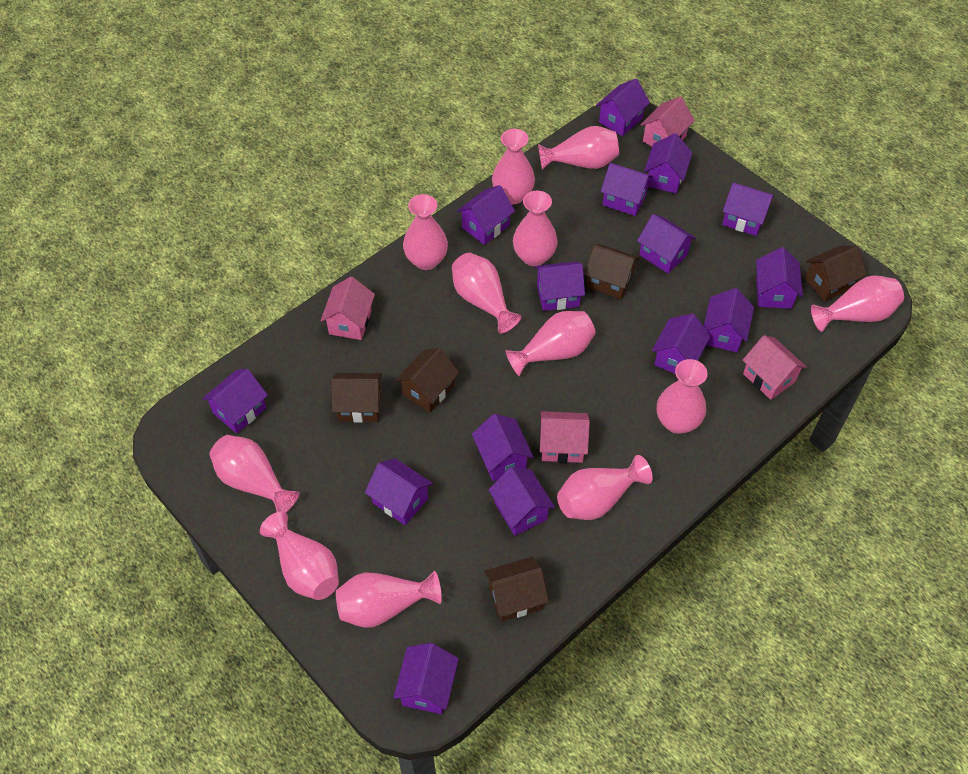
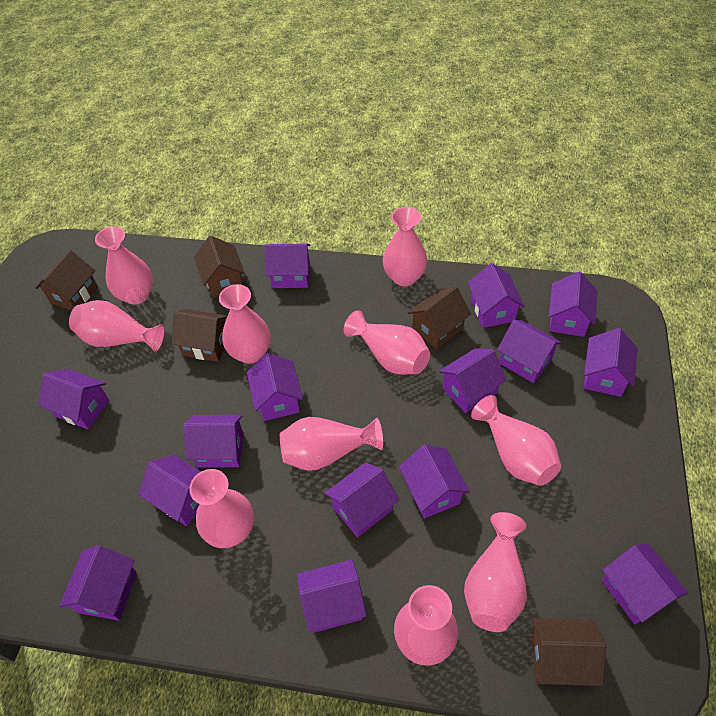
pink house: [321,277,375,340] [540,411,590,463] [640,97,695,146] [742,335,807,400] = 4 -> none = 0
pink vase: [210,435,300,513] [260,512,339,600] [336,571,442,628] [403,194,448,270] [452,253,522,334] [492,129,535,204] [506,311,596,376] [513,191,558,266] [538,126,619,170] [557,455,653,520] [657,359,707,434] [811,276,904,332] = 12 -> [69,300,165,352] [95,226,153,305] [189,469,254,548] [219,284,271,364] [280,417,383,471] [344,310,430,375] [383,207,428,286] [394,585,458,666] [464,512,527,632] [471,395,561,486] = 10

